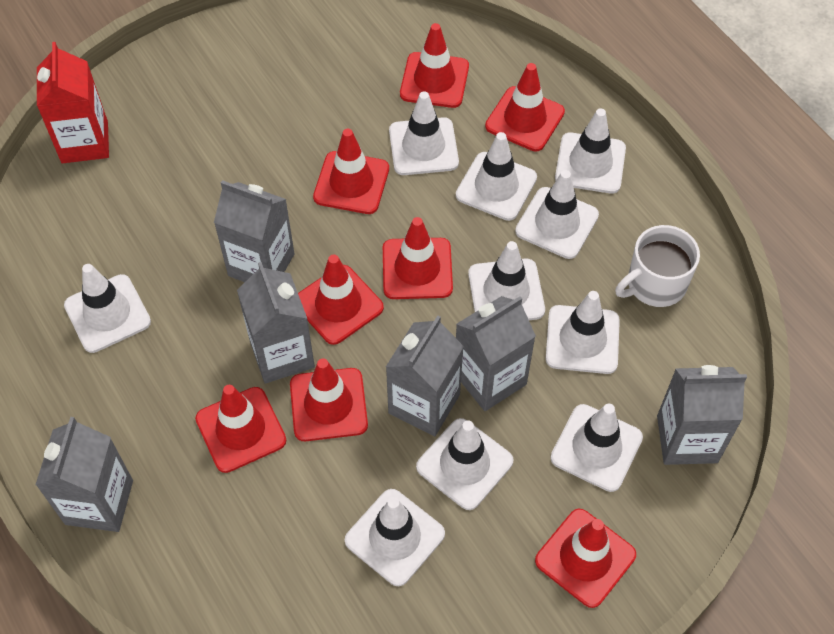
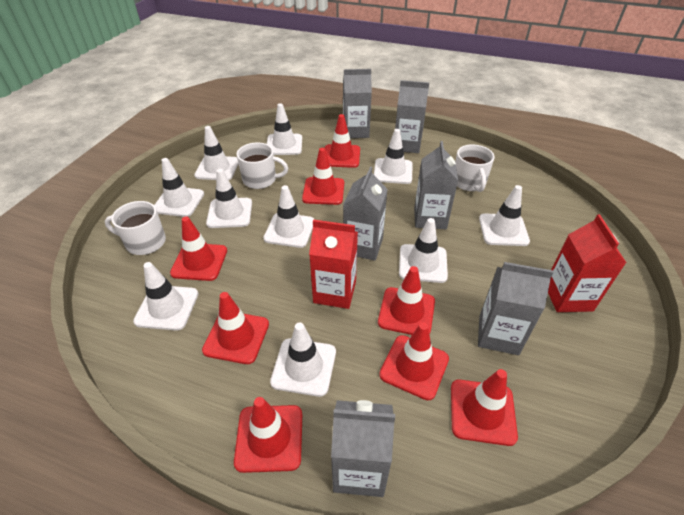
red carton: [37,42,109,163] = 1 -> [309,219,358,309] [548,214,626,312] = 2
white mug: [615,225,700,307] = 1 -> [105,201,166,255] [237,143,288,189] [455,144,495,192] = 3

